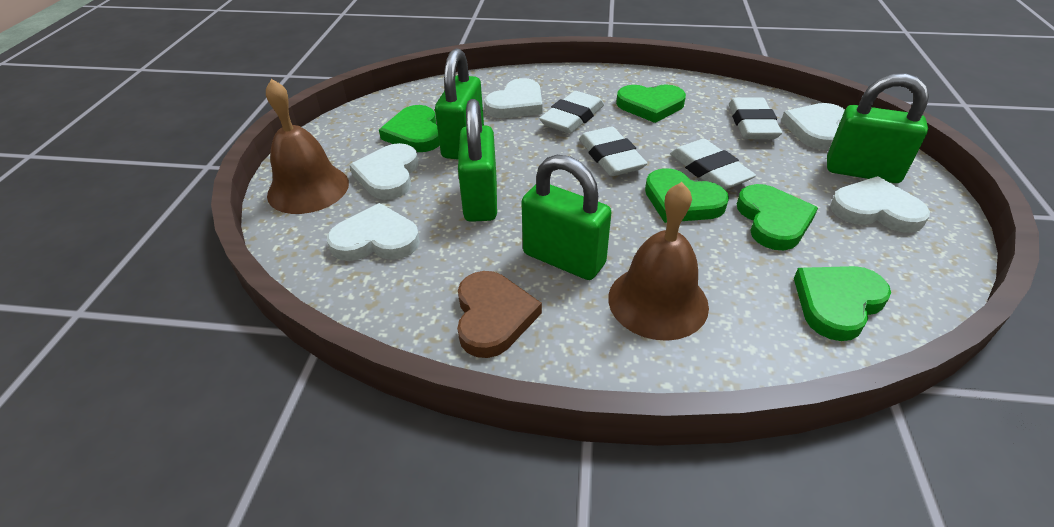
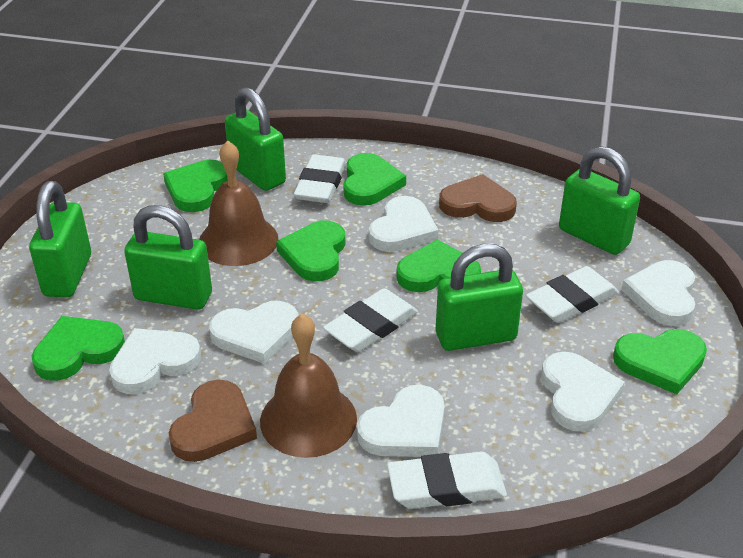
brown heart: [457,271,542,358] = 1 -> [169,380,257,462] [439,174,517,222] = 2
green heart: [379,105,440,152] [616,84,686,123] [645,168,729,223] [737,184,818,250] [794,266,891,341] = 5 -> [32,316,125,381] [163,160,228,212] [276,220,345,281] [344,153,406,206] [396,239,481,292] [613,329,707,394] = 6
green padlock: [435,48,484,160] [458,99,497,222] [521,155,612,280] [827,73,929,183] = 4 -> [29,181,91,297] [124,205,212,310] [225,87,286,191] [436,244,523,351] [559,146,640,255] = 5
white heart: [327,203,420,261] [350,143,418,200] [484,78,542,118] [781,103,845,150] [830,176,930,233] = 5 -> [109,328,201,394] [209,301,298,364] [357,385,445,457] [369,196,438,252] [541,352,625,432] [621,260,695,326] = 6

